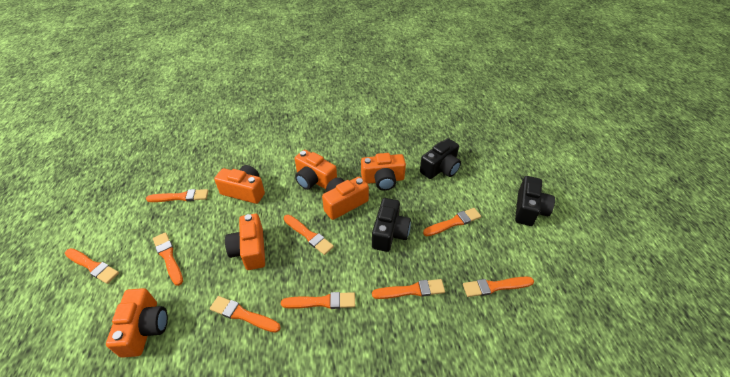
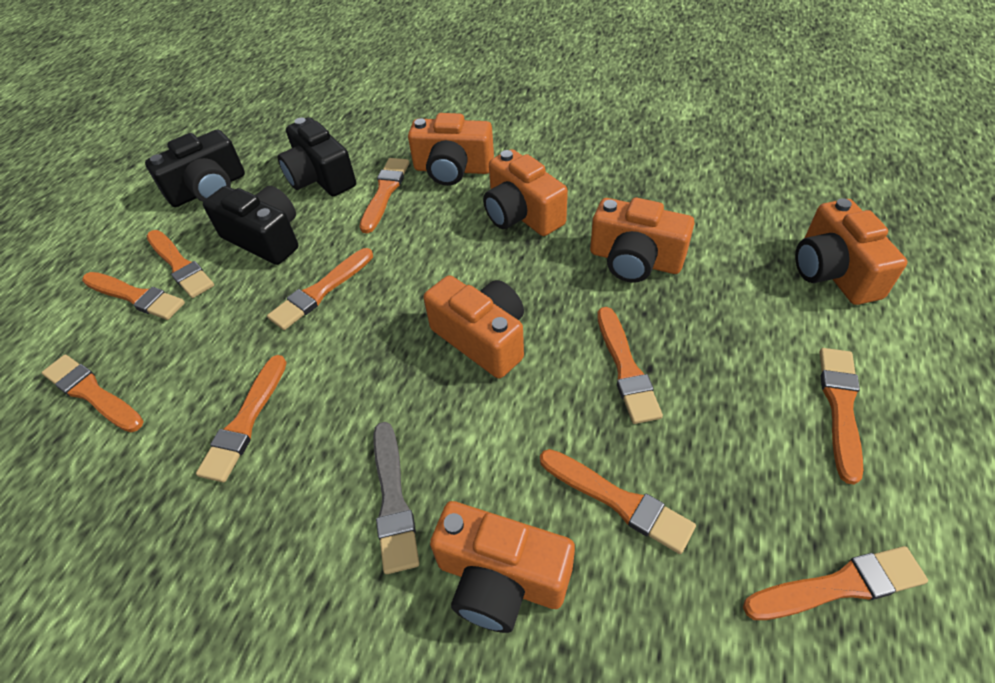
grey brush: none = 0 -> [373,422,419,574] = 1
orange brush: [64,248,119,284] [146,189,209,202] [153,232,183,286] [210,296,281,333] [281,292,355,309] [284,215,334,255] [372,279,445,299] [423,208,481,236] [463,276,534,297] = 9 -> [42,354,144,432] [82,272,185,320] [147,230,214,298] [196,355,287,483] [267,248,373,330] [360,158,409,233] [540,449,696,554] [597,307,663,424] [743,546,928,620] [820,348,863,485] = 10

